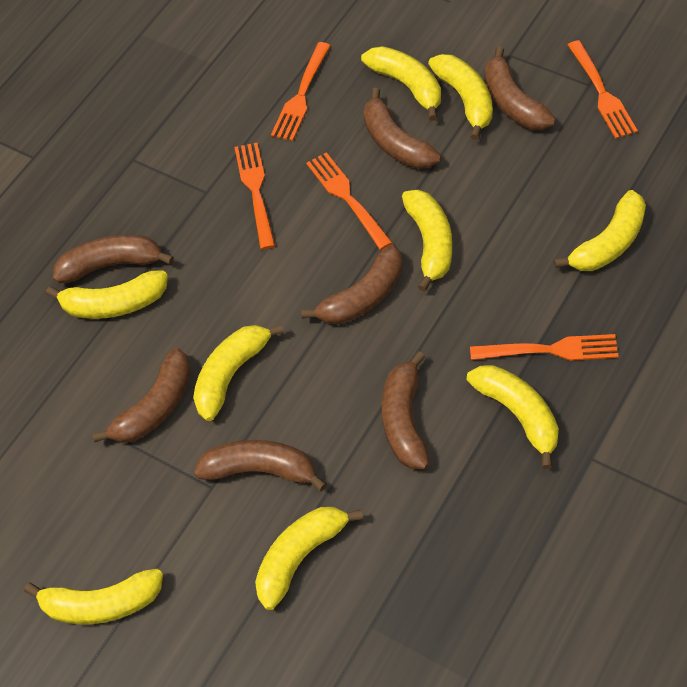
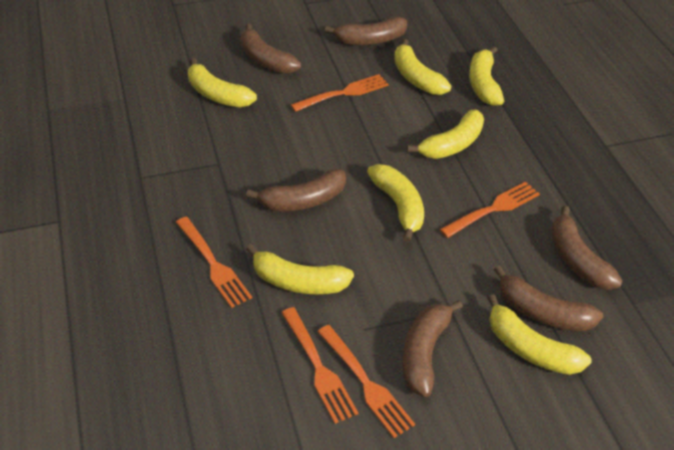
brown banana: [53,235,174,283] [92,348,191,443] [194,440,327,491] [301,244,403,325] [363,88,441,169] [382,351,430,469] [485,46,556,130] = 7 -> [240,24,301,74] [246,169,346,211] [325,17,407,45] [402,300,463,397] [494,266,603,331] [551,206,623,290] = 6
yellow banana: [24,569,163,624] [46,270,168,319] [193,324,284,421] [255,507,363,610] [361,46,441,121] [402,190,452,292] [428,54,493,140] [466,365,559,469] [554,190,646,271] = 9 -> [188,58,257,107] [246,244,354,294] [367,164,424,242] [394,39,451,95] [407,109,484,159] [469,46,504,106] [488,294,591,375] = 7

